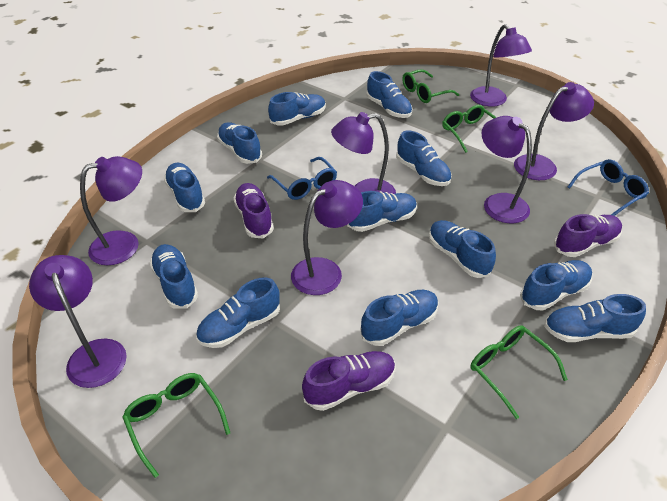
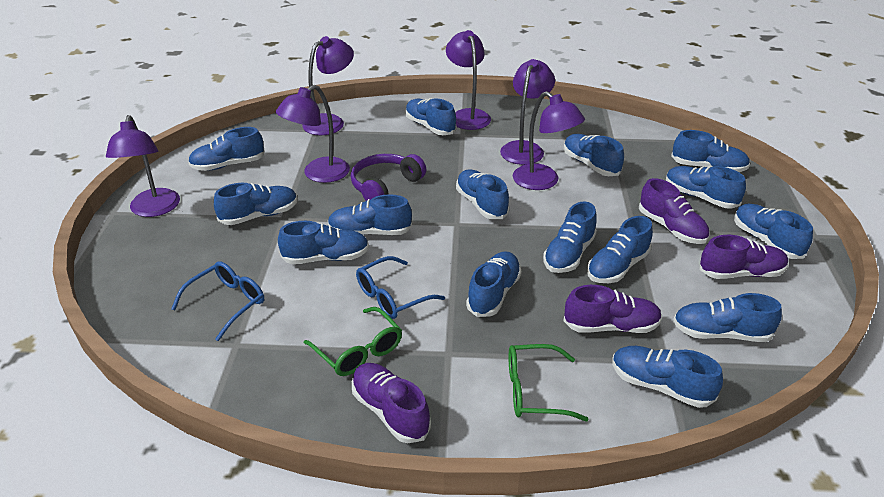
blue shoe: [150,244,198,309] [164,163,205,212] [196,277,280,348] [217,122,262,164] [268,92,326,126] [347,191,417,232] [361,290,439,346] [366,71,413,118] [396,131,452,186] [429,220,496,278] [520,260,592,310] [544,294,646,342] = 12 -> [188,127,265,171] [214,183,298,225] [278,221,369,264] [328,194,412,235] [405,98,457,135] [456,169,509,219] [466,251,522,317] [543,201,597,273] [564,134,624,176] [587,216,653,283] [612,346,723,408] [666,166,746,209] [671,130,750,172] [673,293,782,342] [734,203,813,259] = 15
green glasses: [122,373,230,478] [402,69,459,103] [442,105,497,153] [470,325,568,419] = 4 -> [304,307,402,376] [509,344,589,422] = 2
purple headphones: none = 0 -> [351,154,426,201] = 1
purple lamp: [29,255,127,388] [80,156,142,265] [291,180,363,295] [331,112,396,194] [470,24,532,107] [481,116,532,223] [514,82,594,180] = 7 -> [106,115,180,217] [276,85,350,183] [303,36,354,135] [446,30,491,130] [500,59,555,165] [513,91,585,190] = 6
purple shoe: [233,183,274,238] [302,351,396,411] [554,214,622,257] = 3 -> [352,363,431,443] [563,285,662,333] [639,178,709,244] [699,235,788,279] = 4

